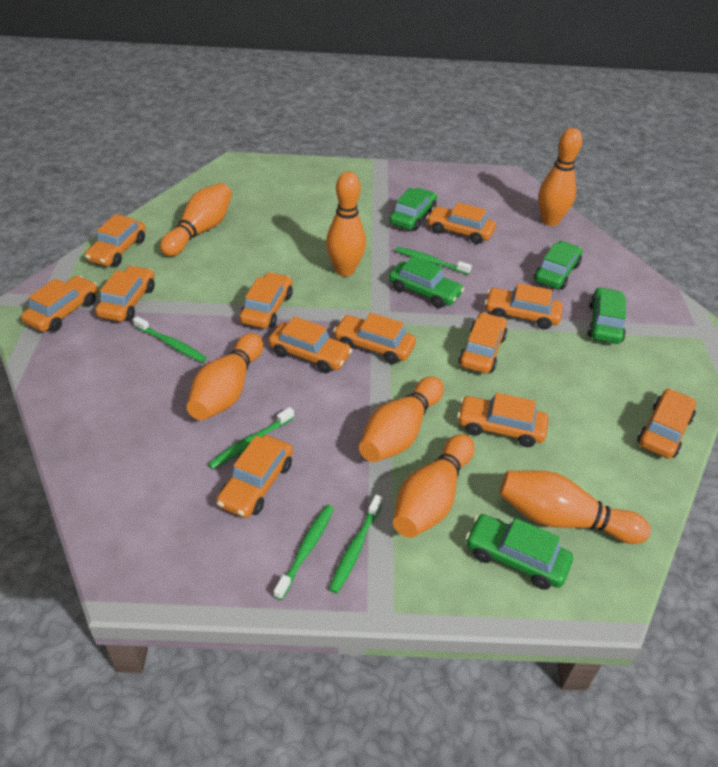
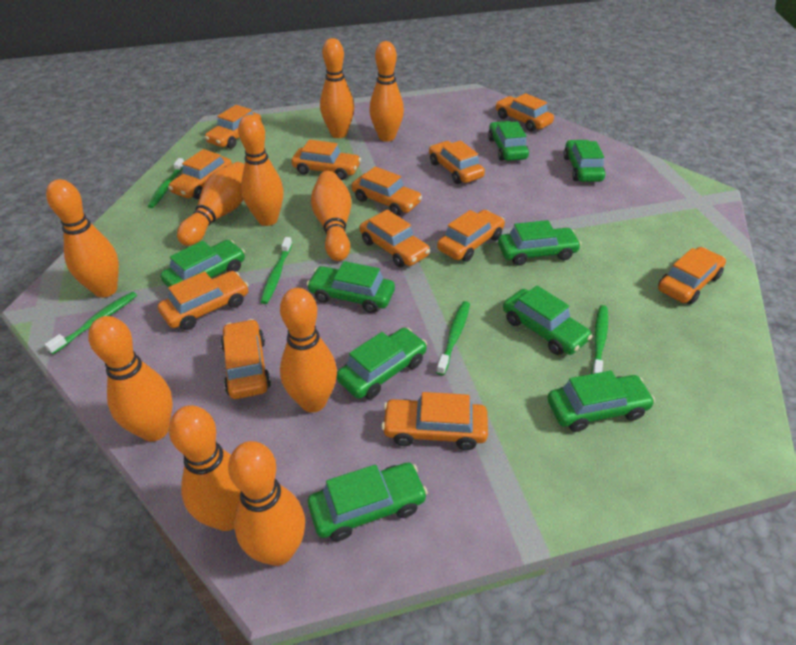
green car: [389,188,437,231] [389,256,464,308] [466,514,573,590] [534,241,583,290] [588,287,626,344] = 5 -> [160,240,245,287] [306,261,395,313] [308,463,428,541] [336,328,427,399] [488,121,529,161] [498,220,581,266] [503,286,593,355] [547,371,655,432] [563,140,605,182] = 9
orange bowling pin: [160,183,232,257] [187,333,263,420] [326,172,366,276] [359,377,444,462] [393,434,475,538] [499,470,651,544] [538,128,582,226] = 7 -> [46,179,119,298] [88,316,173,442] [169,405,241,531] [177,162,245,246] [228,441,305,566] [238,115,284,226] [280,288,337,412] [311,171,351,261] [320,38,354,138] [369,41,404,142] = 10

